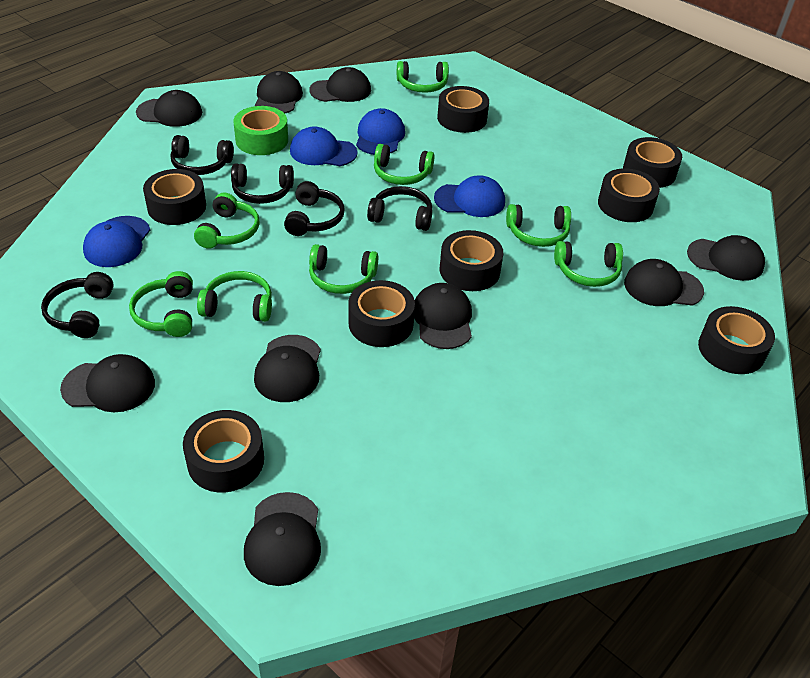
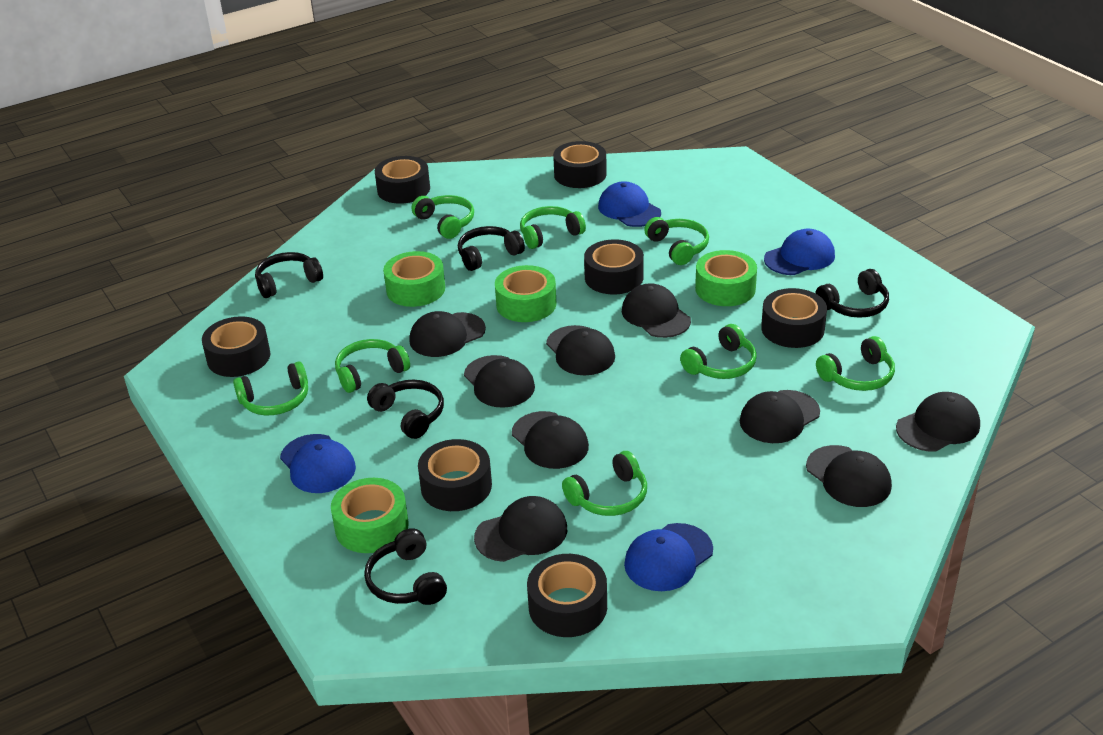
black tape: [143,169,206,225] [183,410,264,492] [348,280,415,347] [437,86,489,133] [440,230,503,291] [598,168,660,222] [623,137,682,188] [698,306,775,374] = 8 -> [202,316,271,377] [375,156,430,204] [418,439,492,511] [527,554,607,637] [553,141,607,188] [584,239,644,294] [761,288,827,348] = 7
green tape: [233,106,288,155] = 1 -> [331,478,409,553] [383,251,445,307] [495,265,556,322] [695,250,757,306] = 4

